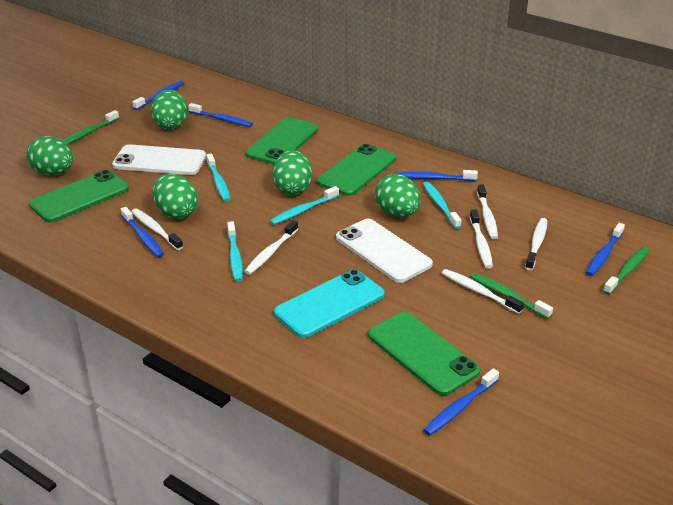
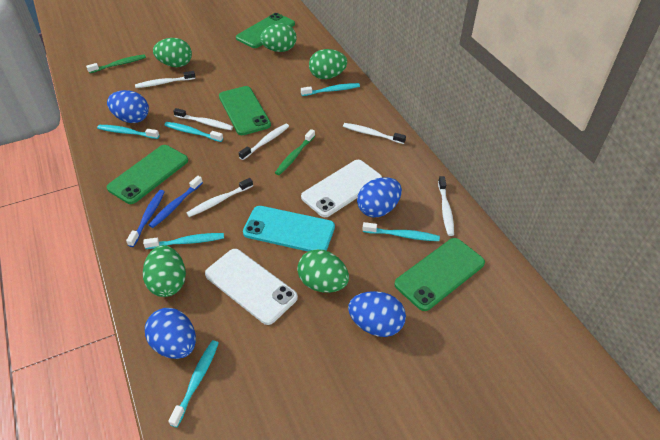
blue egg: none = 0 -> [107,90,149,123] [145,308,196,359] [348,291,406,337] [357,177,402,217] = 4
blue toothbrush: [121,207,164,257] [132,81,184,110] [188,103,253,127] [398,170,478,181] [423,368,499,436] [586,223,625,276] = 6 -> [126,190,165,247] [149,176,203,228] = 2
green toothbrush: [63,110,119,145] [470,273,553,319] [603,247,650,295] = 3 -> [86,54,146,73] [275,129,315,175] = 2
turquoise toothbrush: [206,153,231,202] [227,221,243,282] [270,186,339,225] [423,182,461,229] = 4 -> [97,125,159,139] [143,233,224,249] [164,122,223,142] [168,340,219,427] [301,83,360,96] [362,222,440,241] = 6

